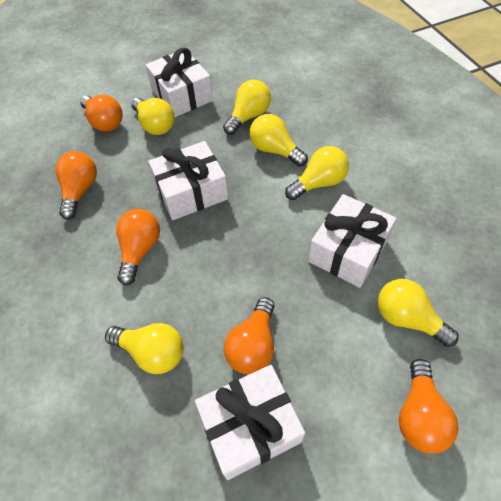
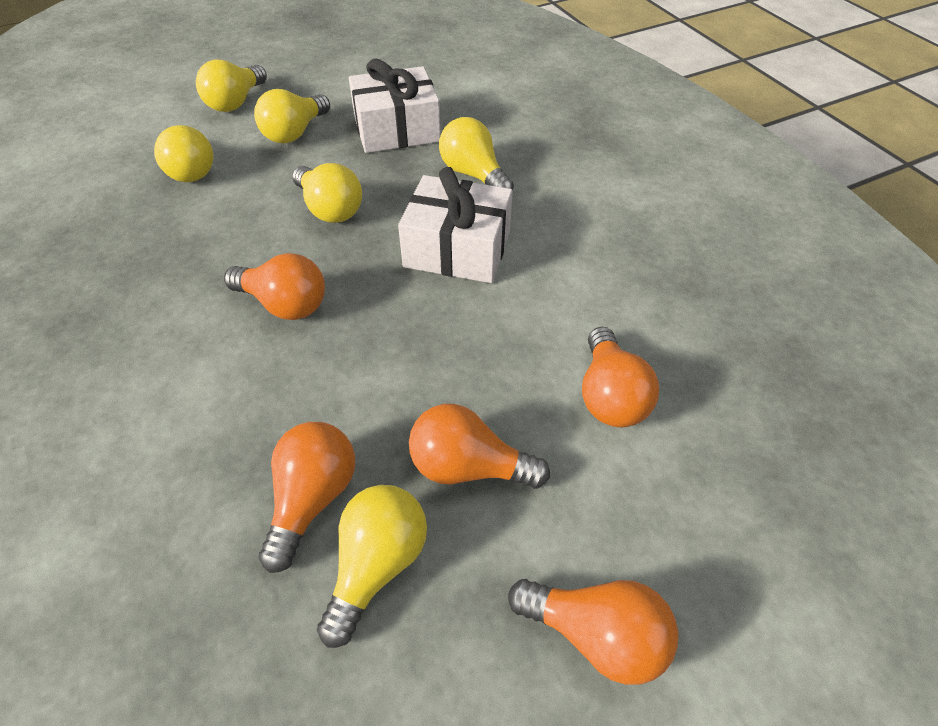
white gift: [146,47,213,117] [148,141,228,220] [195,365,305,480] [308,194,397,288] = 4 -> [349,58,441,153] [398,167,513,283] = 2

